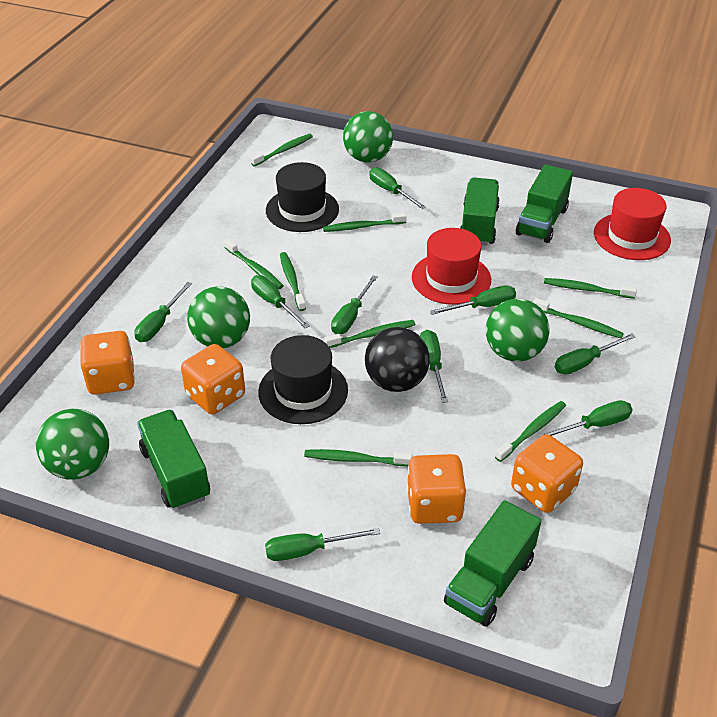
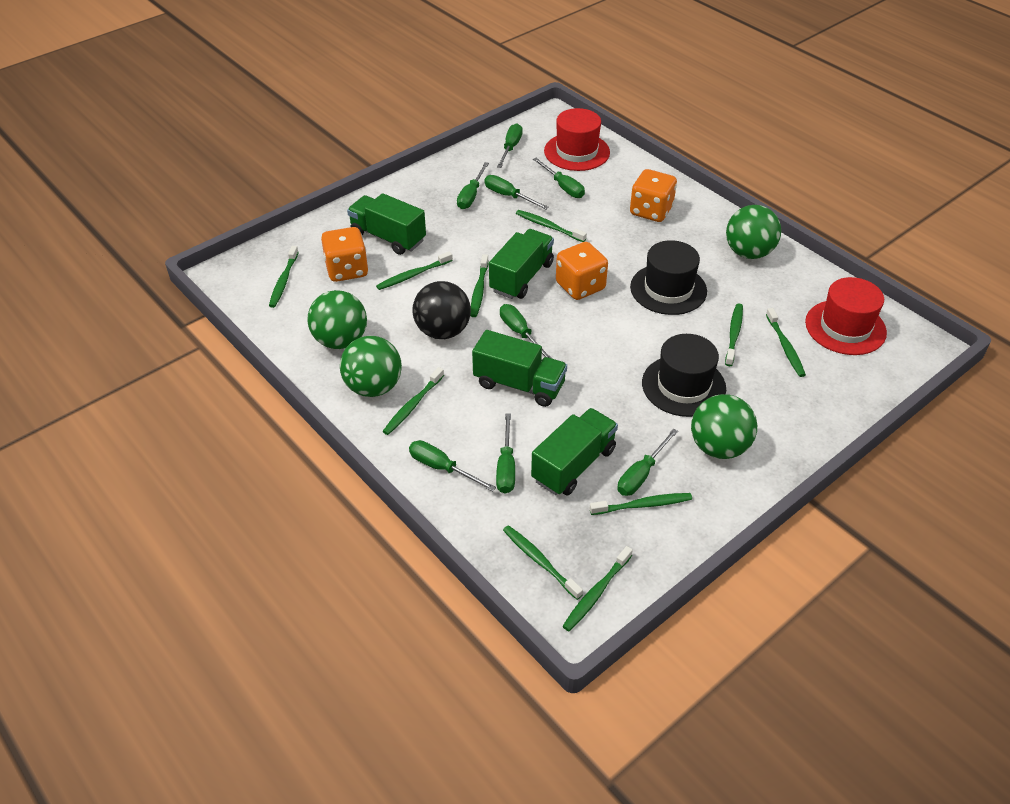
green screwdriver: [134,282,192,342] [251,275,310,329] [265,528,380,561] [331,275,377,334] [369,167,426,209] [420,330,448,403] [430,286,516,315] [539,400,633,437] [555,333,636,375] = 9 -> [409,440,496,491] [457,162,489,209] [484,175,549,209] [496,413,515,494] [497,124,523,168] [500,304,551,358] [533,158,585,198] [618,429,678,496] = 8
green toothbrush: [224,239,284,289] [251,134,313,166] [280,252,306,311] [304,449,412,466] [323,213,407,232] [324,320,415,348] [495,401,566,462] [533,298,624,338] [544,278,637,299] = 9 -> [269,246,299,308] [376,251,453,290] [382,367,444,435] [470,254,489,317] [503,525,583,600] [516,210,587,242] [562,546,633,631] [589,493,692,515] [725,303,743,366] [766,308,806,377] = 10
orange dice: [80,331,135,395] [181,344,245,415] [407,454,466,524] [511,434,583,513] = 4 -> [321,227,368,282] [556,242,608,300] [630,169,677,222] = 3

